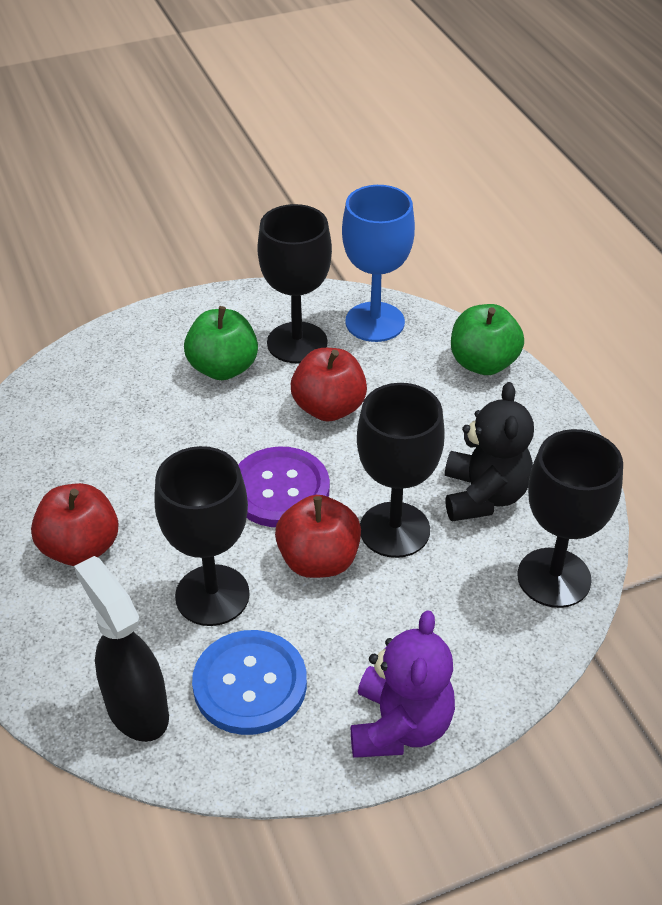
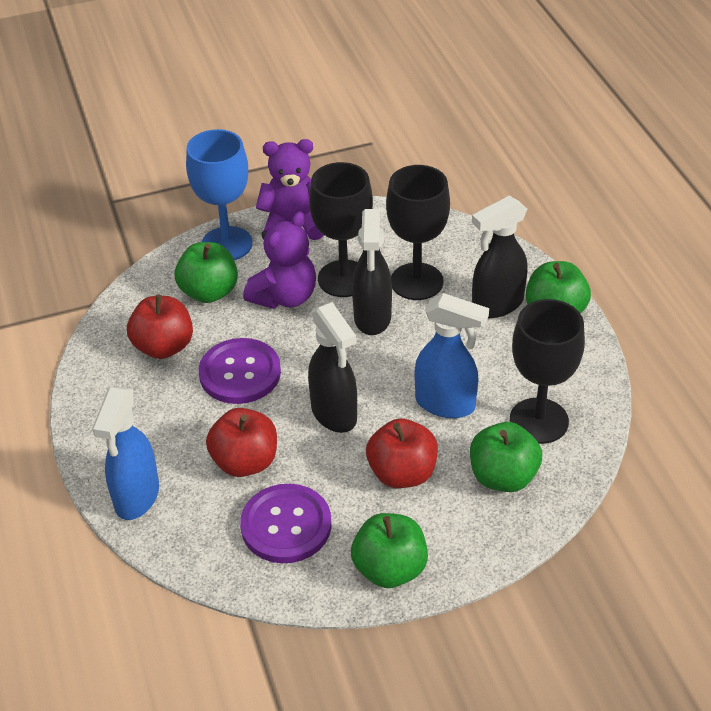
black goblet: [154,446,250,626] [257,204,332,363] [357,383,445,558] [517,429,623,608] = 4 -> [309,162,373,297] [386,165,450,300] [510,299,585,444] = 3
black spray bottle: [74,556,169,742] = 1 -> [308,302,357,433] [352,209,392,335] [472,196,528,318] = 3
black teddy bear: [445,382,534,521] = 1 -> none = 0
blue button: [192,630,307,735] = 1 -> none = 0
blue spray bottle: none = 0 -> [92,387,159,520] [415,293,489,418] = 2
green apple: [184,306,258,380] [451,304,524,375] = 2 -> [175,242,238,303] [351,513,428,588] [470,422,542,492] [526,261,591,313] = 4
purple button: [238,446,330,527] = 1 -> [199,338,281,404] [240,484,332,563] = 2
purple teddy bear: [351,610,455,758] = 1 -> [243,211,316,309] [256,139,324,240] = 2

